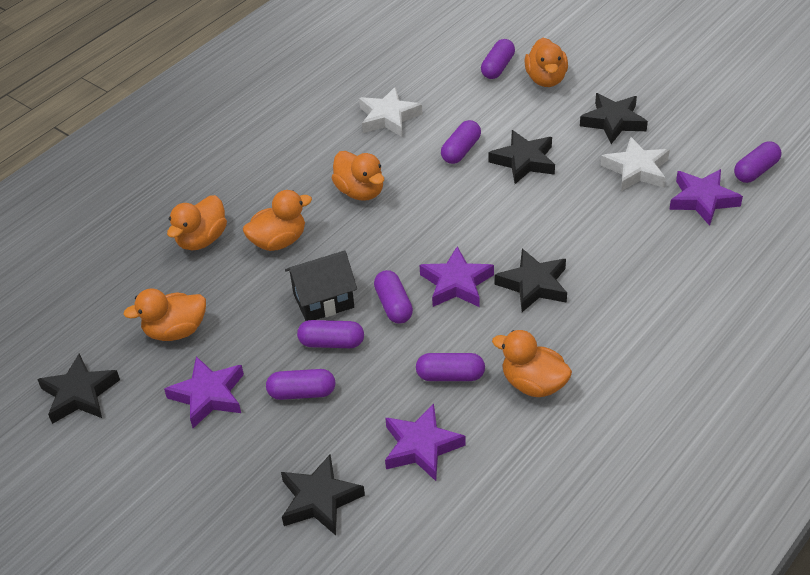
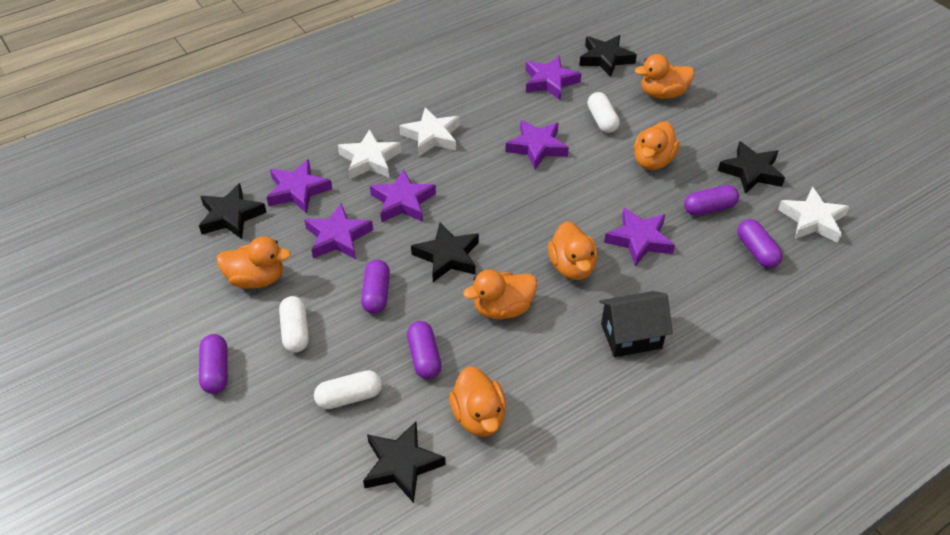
purple capsule: [266,369,335,400] [297,320,364,348] [374,270,413,324] [416,353,485,381] [441,120,481,164] [481,39,515,79] [734,142,782,183] = 7 -> [199,334,228,394] [361,260,390,314] [407,321,442,379] [684,185,739,216] [737,219,783,268] = 5
purple star: [164,356,244,428] [385,404,466,481] [420,246,494,307] [669,169,743,226] = 4 -> [266,159,332,213] [304,203,373,259] [370,169,436,222] [505,120,569,169] [525,56,582,100] [604,208,675,267] = 6
white capsule: none = 0 -> [279,296,309,353] [314,370,382,409] [587,92,620,133] = 3
white star: [359,87,422,137] [601,137,670,191] = 2 -> [338,129,402,179] [399,107,460,157] [778,187,850,243] = 3

